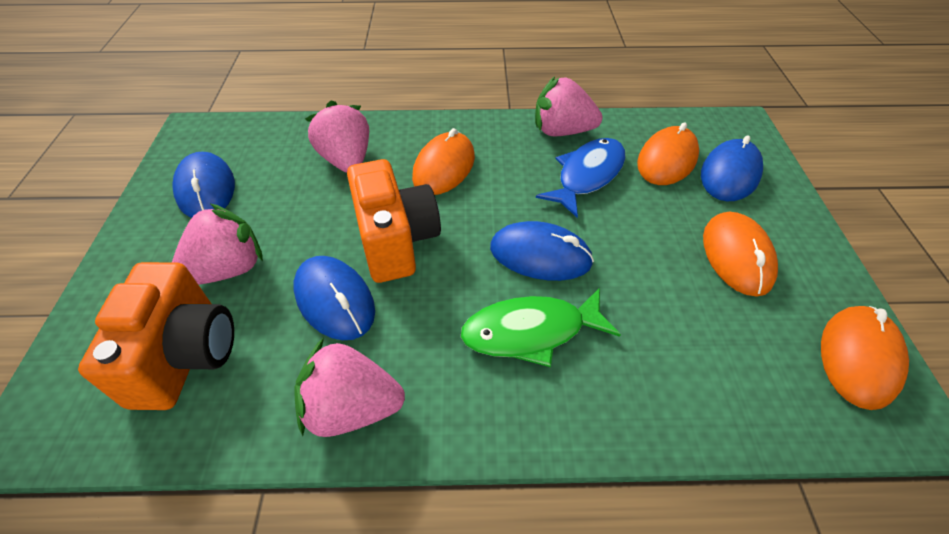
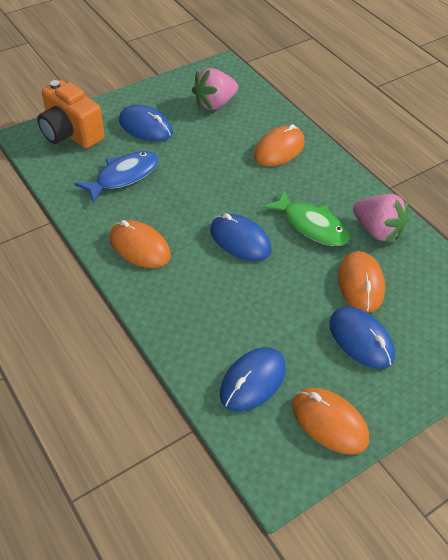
orange camera: [78,262,234,410] [347,159,441,283] = 2 -> [37,80,104,149] = 1
pink strawberry: [172,204,263,285] [295,338,405,437] [305,101,369,173] [535,77,602,136] = 4 -> [192,68,238,110] [353,194,409,242] = 2

